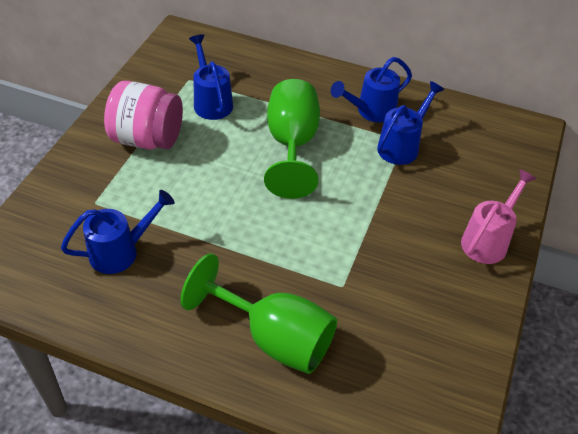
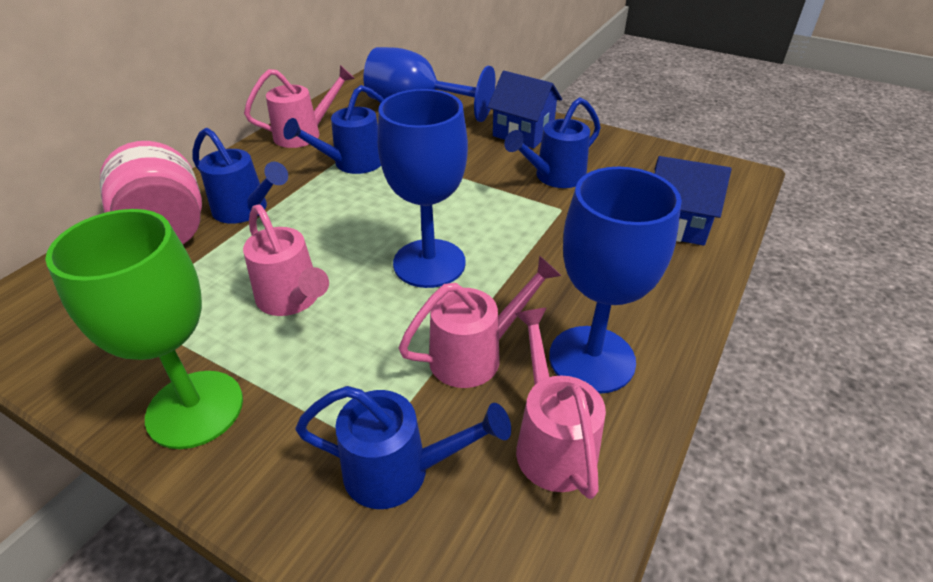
blue goblet: none = 0 -> [363,47,495,122] [378,89,468,288] [549,167,682,394] = 3
blue house: none = 0 -> [488,71,562,149] [654,156,731,246] = 2
green goblet: [180,253,337,374] [264,79,320,199] = 2 -> [45,209,243,449] = 1
pink watering can: [461,169,536,264] = 1 -> [243,204,329,316] [244,65,355,148] [399,255,561,388] [515,308,606,499] = 4

